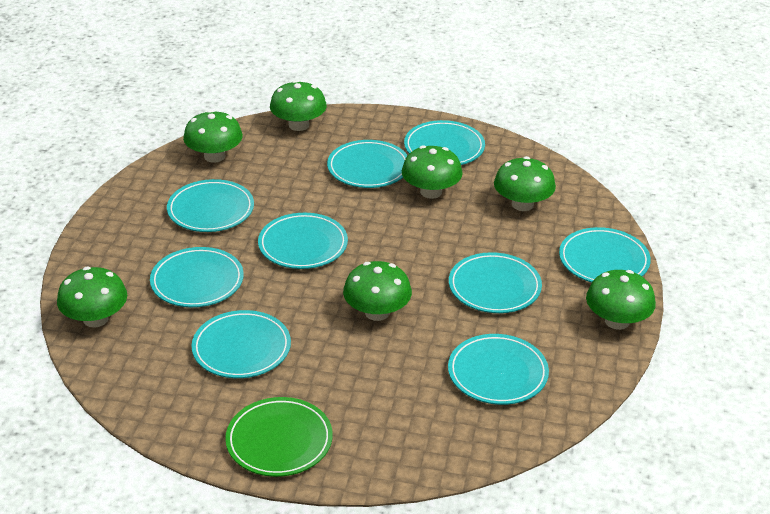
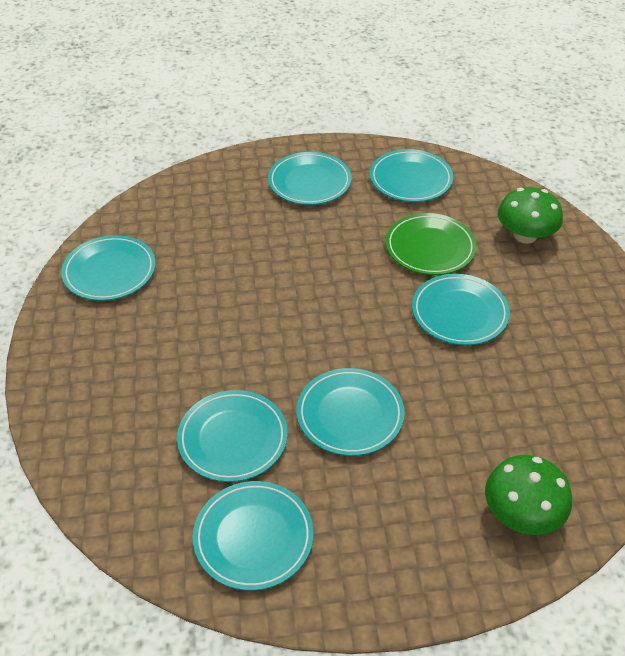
green mushroom: [57,267,127,328] [183,110,243,163] [270,80,327,131] [343,261,412,321] [402,145,463,199] [494,156,556,211] [586,270,656,330] = 7 -> [485,455,572,535] [498,187,563,244] = 2
turquoise plate: [150,247,244,307] [167,179,254,232] [192,310,291,378] [258,213,348,269] [327,140,408,188] [404,120,485,165] [448,334,549,405] [449,252,542,313] [559,227,651,283] = 9 -> [61,235,156,301] [177,390,288,482] [193,481,313,591] [268,152,352,205] [297,368,405,456] [370,149,453,202] [412,274,510,345] = 7

